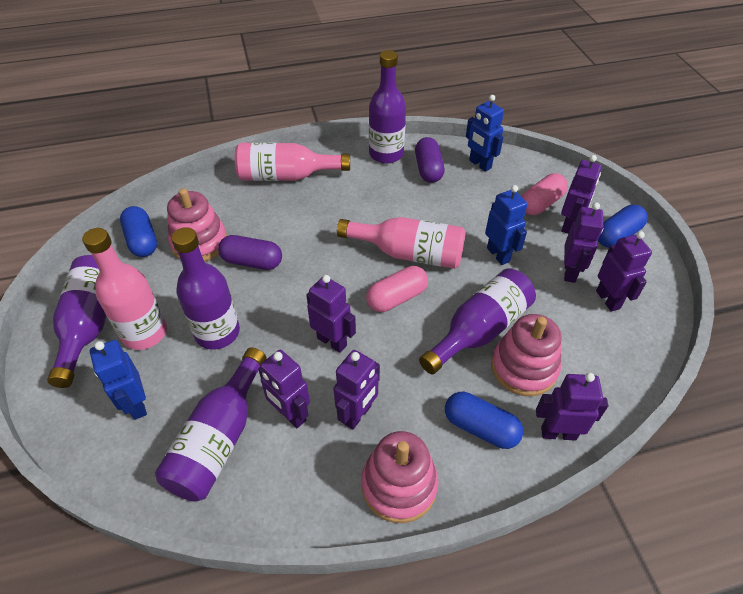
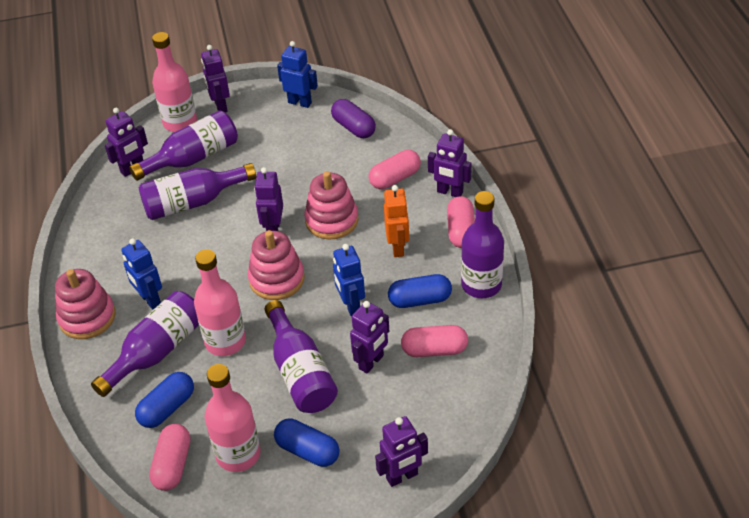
orange robot: none = 0 -> [384,185,409,257] = 1
pink capsule: [366,266,428,312] [522,173,568,215] = 2 -> [149,424,190,491] [369,150,421,189] [401,325,468,357] [447,196,475,248] = 4
purple capsule: [218,235,282,270] [415,137,444,183] = 2 -> [331,99,376,138] = 1
purple robot: [258,350,310,428] [306,275,356,353] [333,350,380,430] [536,373,608,441] [561,155,602,234] [564,203,604,283] [596,231,652,312] = 7 -> [105,108,148,177] [201,45,230,113] [254,167,283,231] [350,301,389,373] [375,416,428,487] [428,129,472,197] = 6

